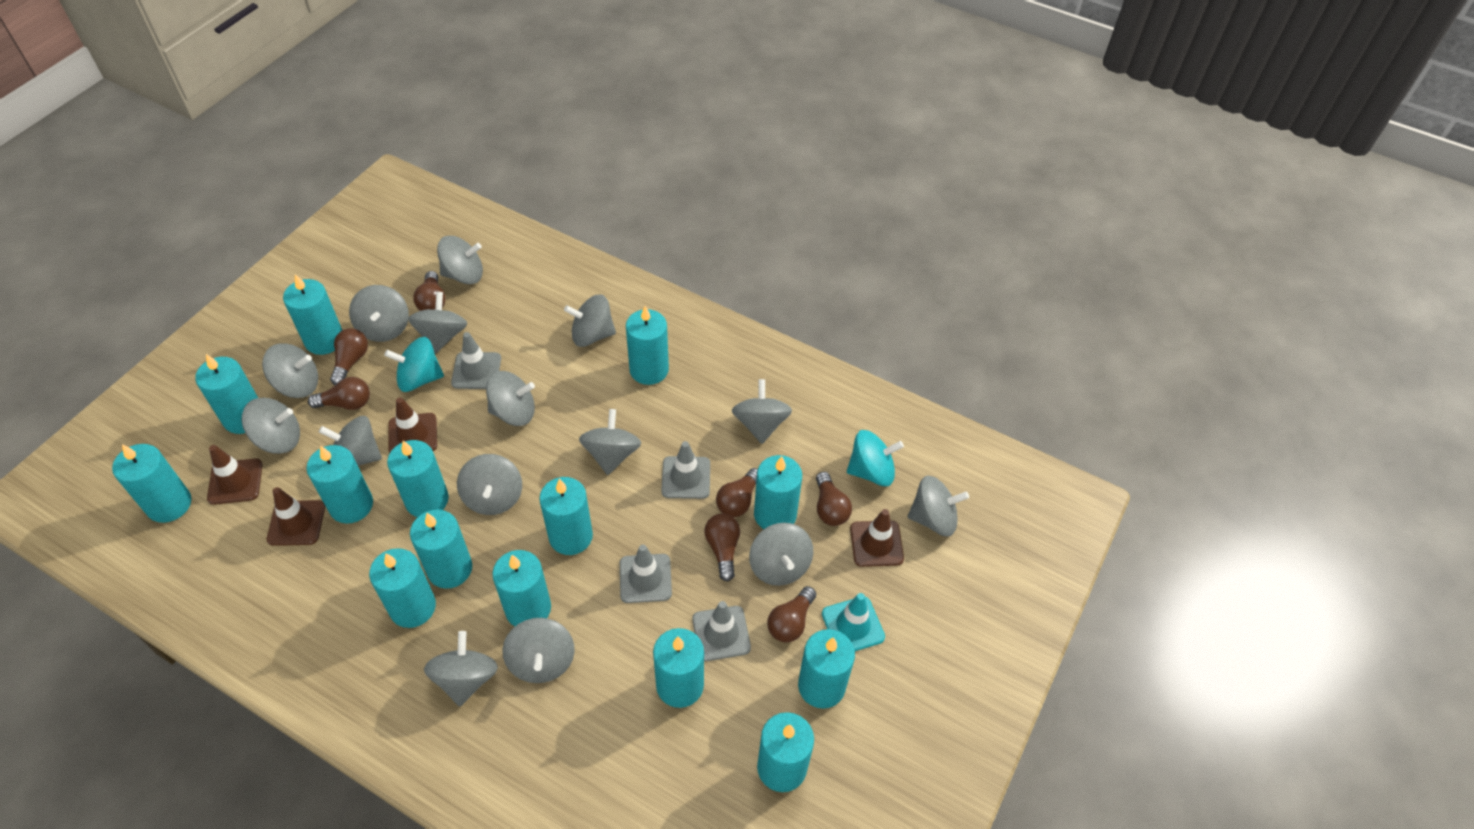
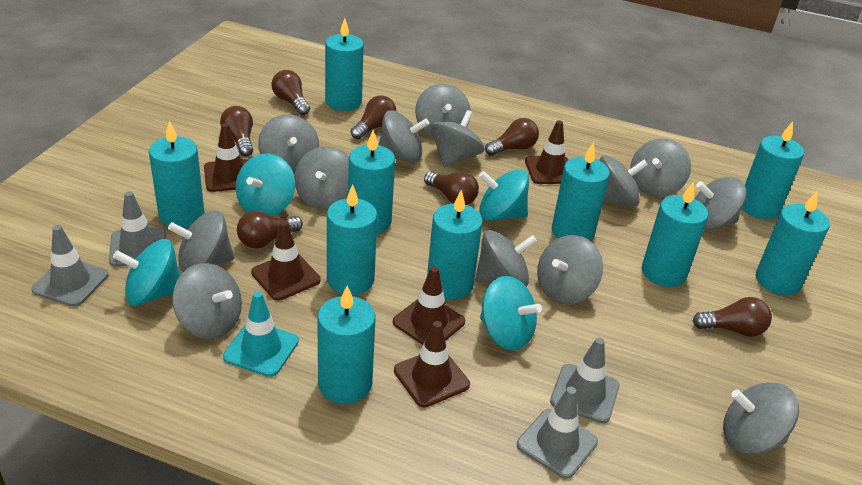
brown traffic cone: [207,445,263,505] [267,487,325,546] [388,397,437,454] [850,509,904,567] = 4 -> [204,123,248,192] [251,221,321,301] [393,266,465,345] [394,321,470,408] [525,120,568,184] = 5
grey spinning top: [242,398,300,454] [262,343,318,398] [319,416,382,466] [349,285,409,342] [408,291,468,353] [424,631,498,706] [437,236,483,284] [457,454,522,515] [486,371,535,426] [502,618,574,683] [564,294,616,347] [579,409,641,475] [732,379,792,444] [749,523,813,586] [908,476,969,536] = 15 -> [168,210,234,272] [172,263,242,339] [258,114,319,174] [294,146,349,210] [379,110,429,163] [415,84,471,138] [431,110,485,167] [475,230,537,287] [537,235,603,304] [599,155,648,206] [630,139,691,197] [694,177,747,229] [723,382,799,454] = 13
turquoise candle: [112,444,192,523] [195,354,258,434] [283,274,342,355] [306,445,373,524] [369,548,436,628] [387,440,449,517] [410,509,472,589] [492,550,551,626] [539,477,593,555] [626,306,669,385] [653,628,704,708] [754,455,802,529] [757,712,814,792] [798,629,855,709] = 14 -> [149,121,205,228] [317,286,375,404] [325,18,364,111] [327,185,377,295] [348,130,395,234] [427,190,483,300] [552,143,610,241] [642,182,708,287] [742,122,804,219] [756,191,830,295] = 10
turquoise spinning top: [384,337,444,392] [847,430,904,486] = 2 -> [113,239,180,306] [236,153,295,216] [479,169,529,221] [480,276,542,350] = 4

